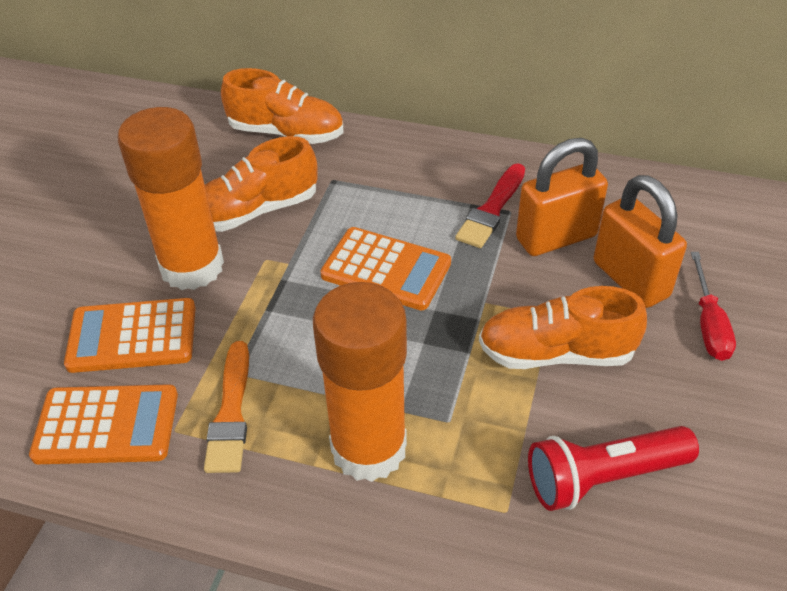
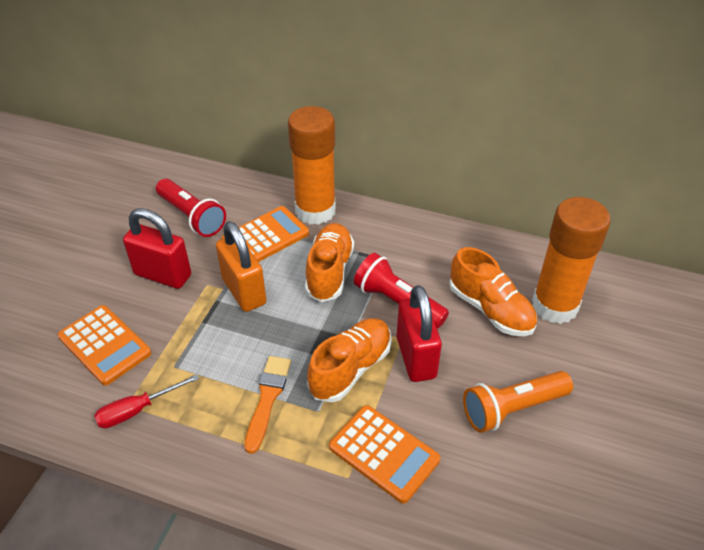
orange flashlight: none = 0 -> [463,371,573,433] = 1
orange padlock: [516,138,608,256] [594,175,687,308] = 2 -> [216,221,266,312] = 1
red brush: [455,163,525,248] = 1 -> none = 0
red flashlight: [528,426,699,511] = 1 -> [156,179,226,237] [354,253,449,328] = 2
red padlock: none = 0 -> [123,208,191,289] [397,285,442,382] = 2

